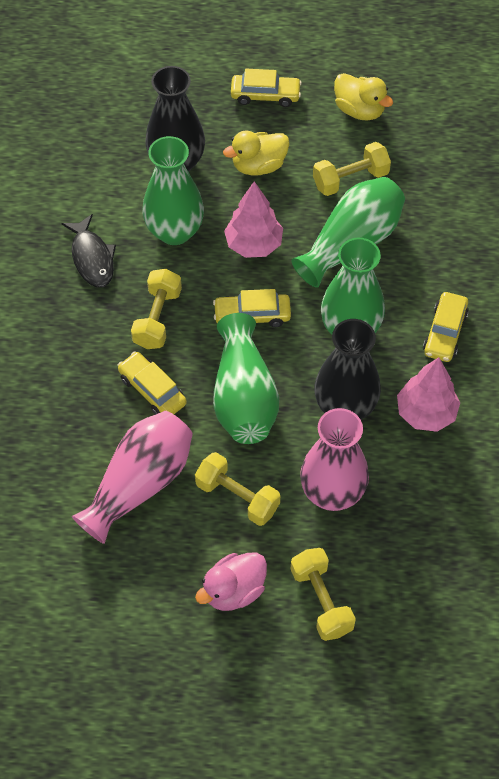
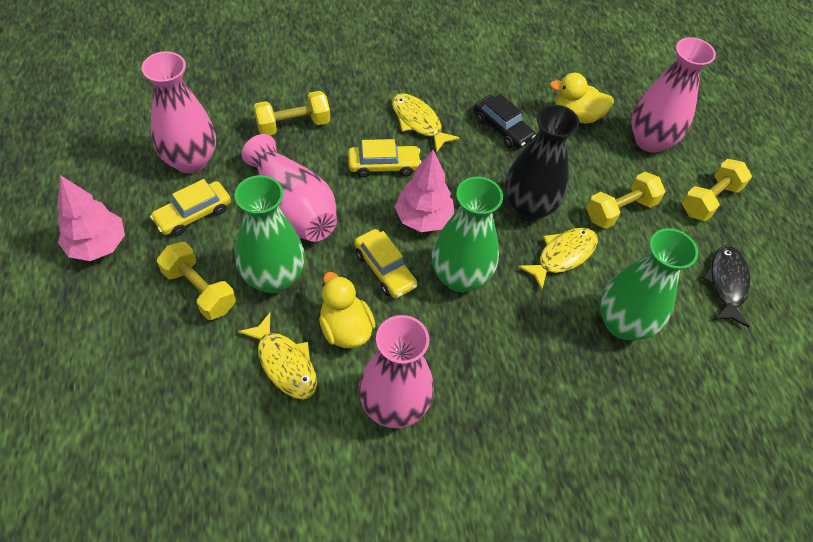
black car: none = 0 -> [474,94,536,149] = 1
black vase: [145,66,205,172] [314,319,381,420] = 2 -> [504,105,580,221] = 1
green vase: [142,136,204,245] [213,313,279,444] [291,177,405,288] [321,238,385,335] = 4 -> [235,175,305,293] [432,177,503,292] [600,228,698,341] = 3
pink duck: [195,553,267,611] = 1 -> none = 0
pink vase: [72,411,193,544] [300,408,369,511] = 2 -> [142,51,216,174] [242,134,337,242] [359,315,434,428] [631,37,716,153] = 4
yellow car: [118,351,187,415] [213,289,291,327] [231,69,302,107] [423,292,469,362] = 4 -> [150,179,231,236] [348,139,422,178] [354,229,417,299] = 3
yellow fish: none = 0 -> [238,313,317,399] [392,93,460,153] [518,227,598,291] = 3

